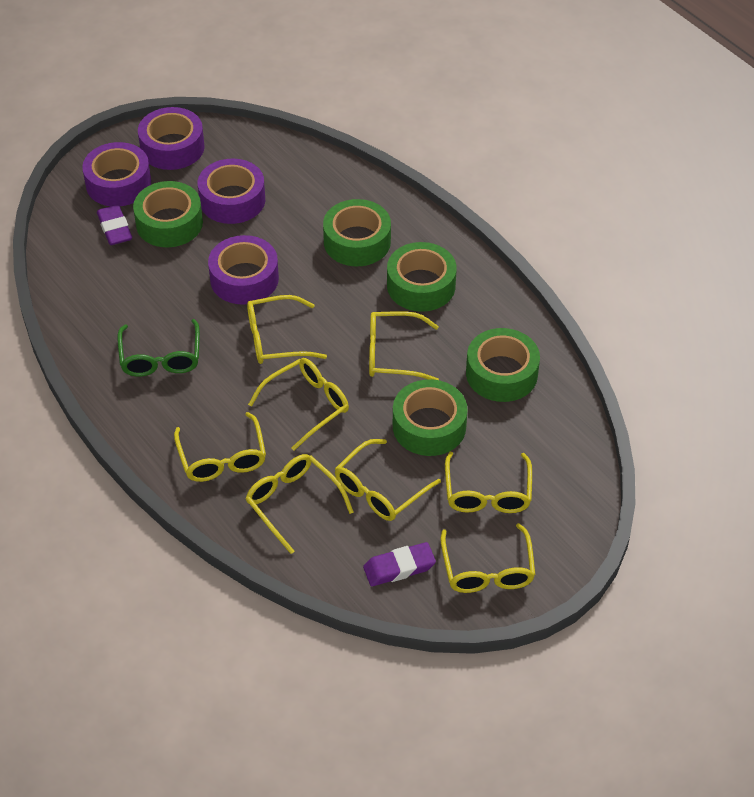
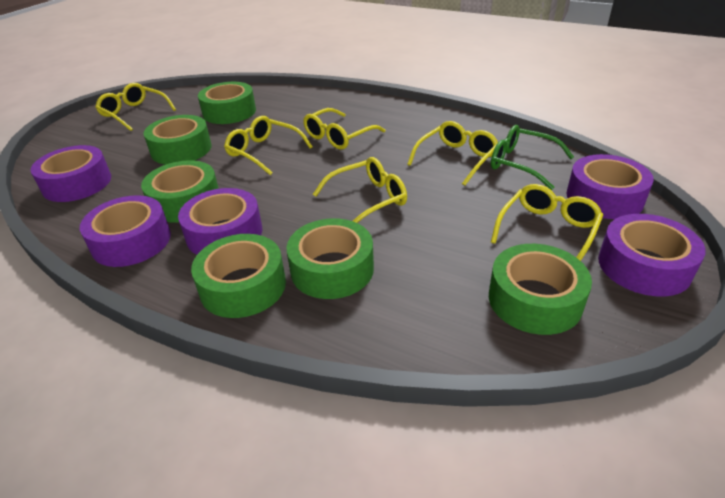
green tape: [133,181,203,247] [323,199,391,266] [387,242,457,312] [393,379,468,456] [466,328,540,402] = 5 -> [141,160,219,223] [144,115,212,165] [191,234,286,318] [198,82,256,124] [287,218,374,299] [489,244,592,335] = 6
purple eraser: [97,205,132,245] [363,542,436,586] = 2 -> none = 0
purple tape: [82,142,151,206] [138,107,205,170] [198,158,265,224] [208,235,279,305] = 4 -> [30,145,111,202] [80,195,171,267] [178,188,262,255] [566,154,654,219] [598,214,706,297] = 5
yellow glasses: [174,412,266,482] [245,454,354,554] [247,295,327,364] [248,358,349,451] [335,439,441,521] [369,311,439,380] [440,523,535,593] [445,452,532,513] = 8 -> [95,83,176,131] [224,116,313,175] [303,108,385,150] [313,157,407,223] [407,121,498,186] [491,184,604,261] = 6

